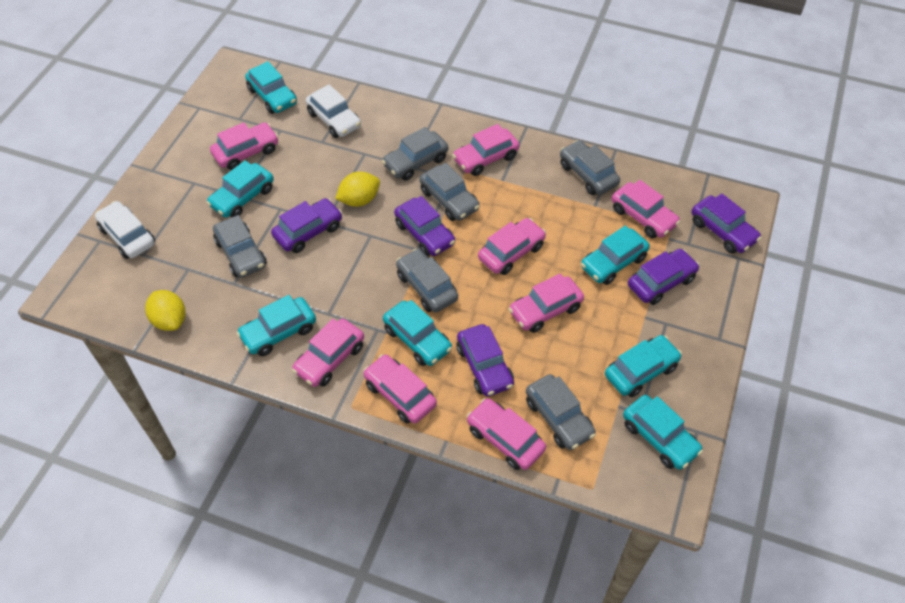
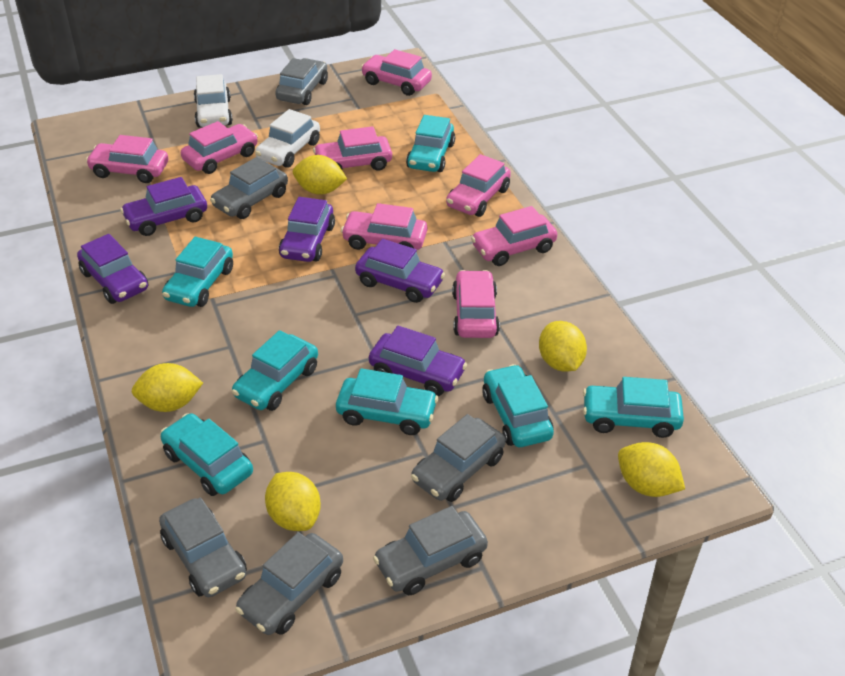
yellow lemon: [145,290,186,331] [335,172,380,207] = 2 -> [132,363,203,412] [265,472,321,531] [293,155,347,195] [539,321,587,372] [618,442,685,497] = 5

